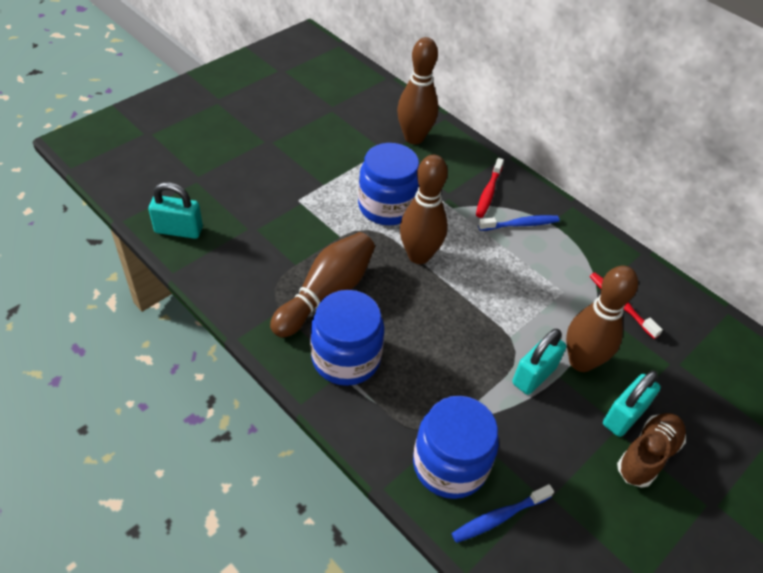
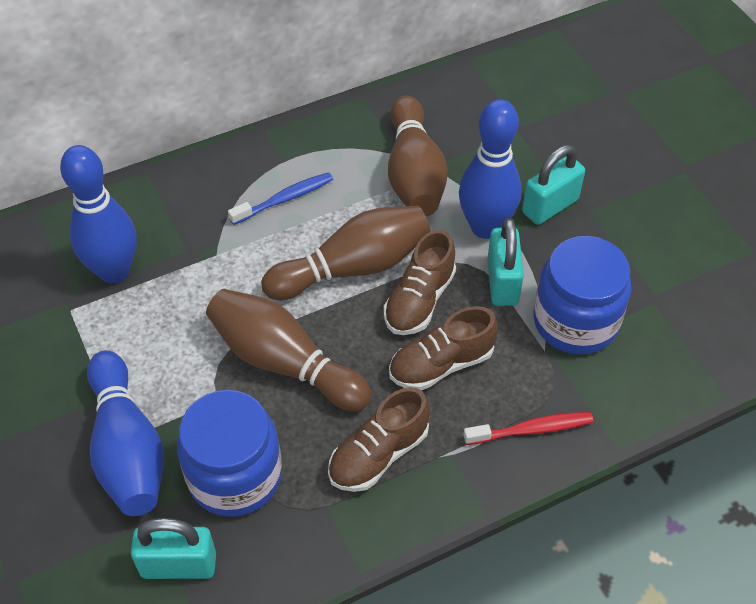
blue bowling pin: none = 0 -> [60,145,137,284] [87,350,164,516] [459,99,522,239] = 3
blue jar: [310,290,384,386] [358,143,419,225] [413,396,499,499] = 3 -> [177,390,282,517] [533,236,631,355] = 2
blue toothbrush: [452,484,554,543] [478,215,560,231] = 2 -> [228,172,333,225] = 1
brown bowling pin: [270,232,375,338] [397,37,439,144] [400,155,448,264] [566,266,638,372] = 4 -> [206,289,372,412] [261,205,430,300] [388,95,448,216] = 3
brown shoe: [617,413,686,488] = 1 -> [328,387,430,492] [384,230,456,335] [389,306,498,390] = 3
red toothbrush: [476,158,504,218] [590,273,663,339] = 2 -> [464,412,593,445] = 1

